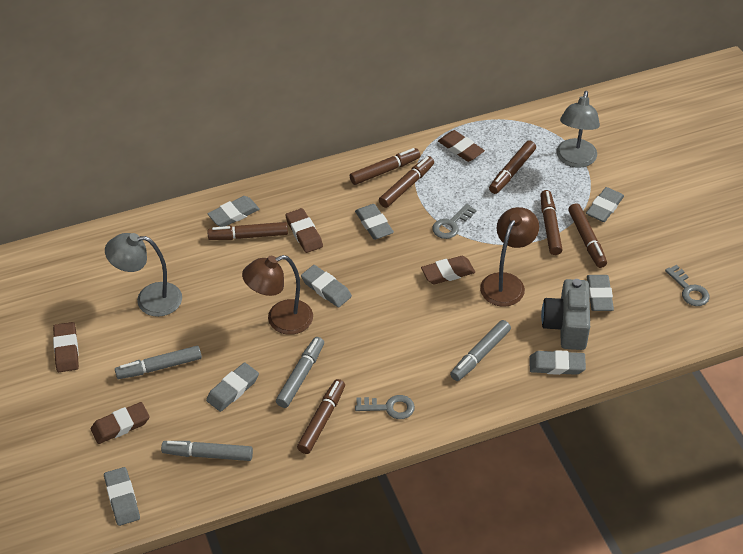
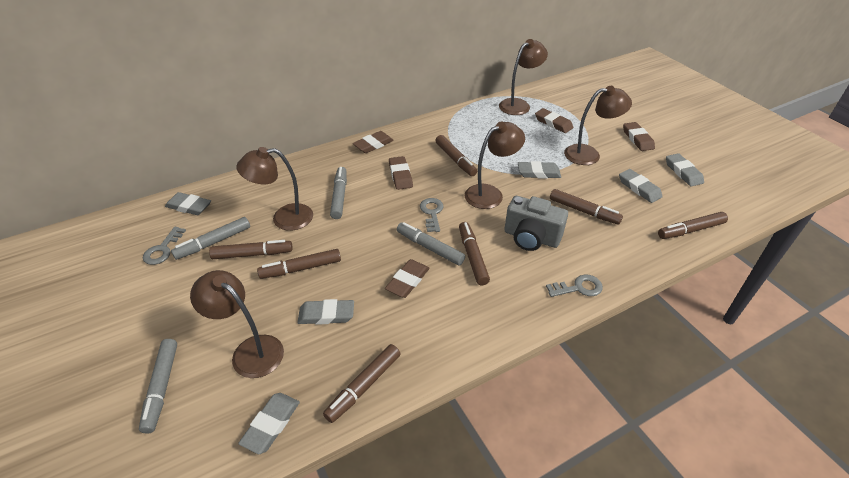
brown lamp: [242,255,313,335] [480,207,539,307] = 2 -> [190,270,284,378] [236,147,313,231] [465,122,525,209] [499,39,548,115] [564,86,632,165] = 5
grey eraser: [104,467,140,526] [206,362,259,412] [207,196,260,227] [301,265,352,307] [355,204,394,240] [530,350,586,375] [586,187,624,222] [587,275,614,311] = 8 -> [165,192,211,215] [238,393,300,454] [297,299,354,325] [518,161,561,179] [619,169,663,203] [666,153,704,187] = 6
grey lamp: [105,233,182,317] [556,91,600,168] = 2 -> none = 0

